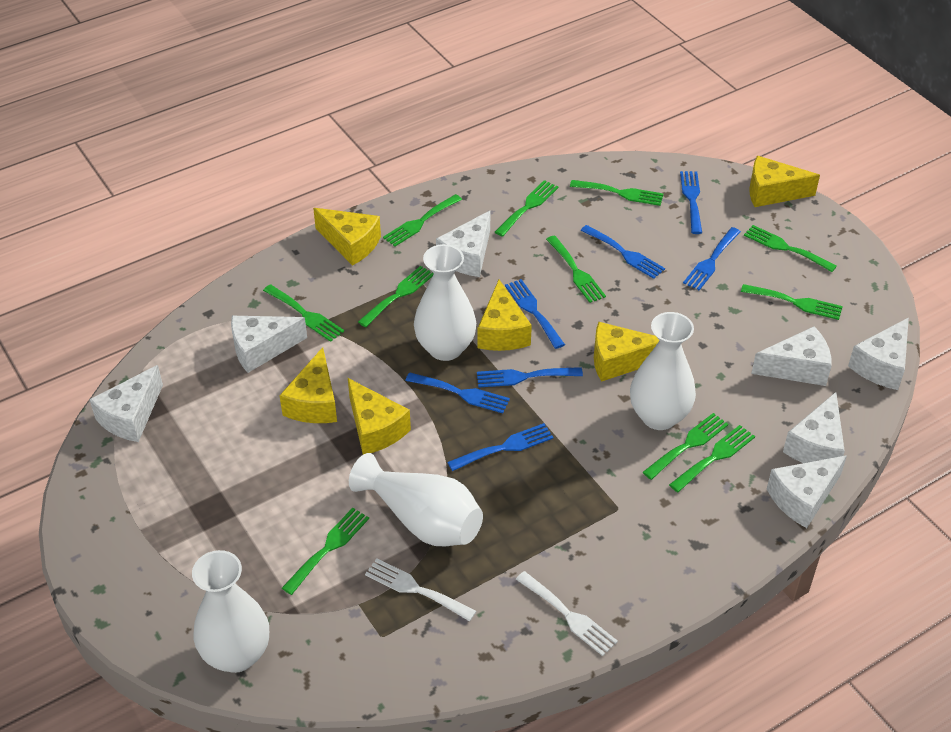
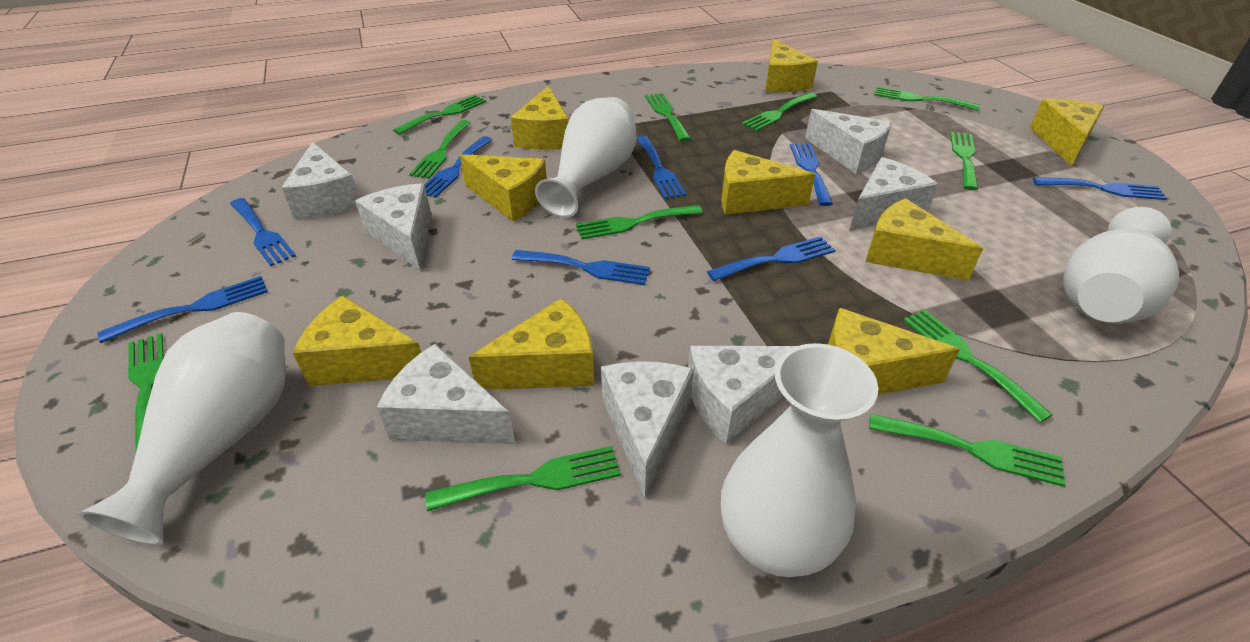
blue fork: [405,372,510,413] [447,423,553,471] [477,367,583,388] [505,279,565,349] [581,225,665,279] [680,171,702,234] [683,227,741,290] = 7 -> [97,276,268,343] [230,198,296,266] [424,136,492,198] [512,250,650,285] [637,136,686,199] [707,236,835,281] [790,143,833,206] [1033,177,1167,200] = 8
white fork: [365,558,476,621] [516,571,618,656] = 2 -> none = 0
yellow cheese: [279,347,337,423] [313,208,381,266] [348,378,411,454] [478,280,532,351] [594,322,659,382] [749,156,820,207] = 6 -> [293,296,421,386] [460,154,547,222] [469,298,594,390] [511,86,569,150] [721,150,815,215] [765,38,818,92] [828,308,960,395] [866,198,983,281] [1030,99,1104,166] = 9

